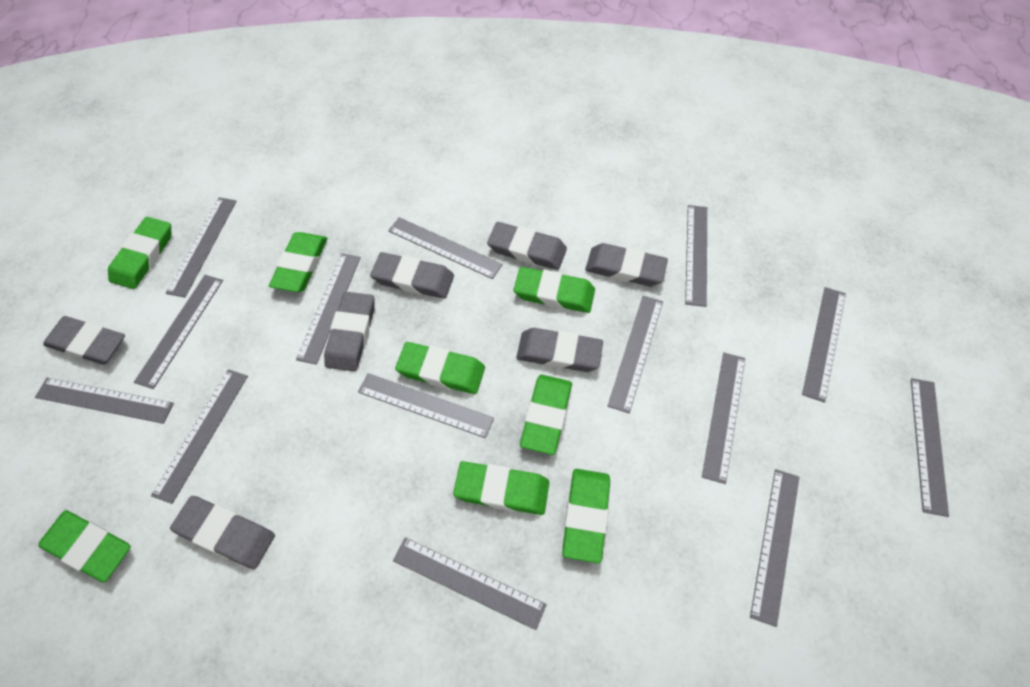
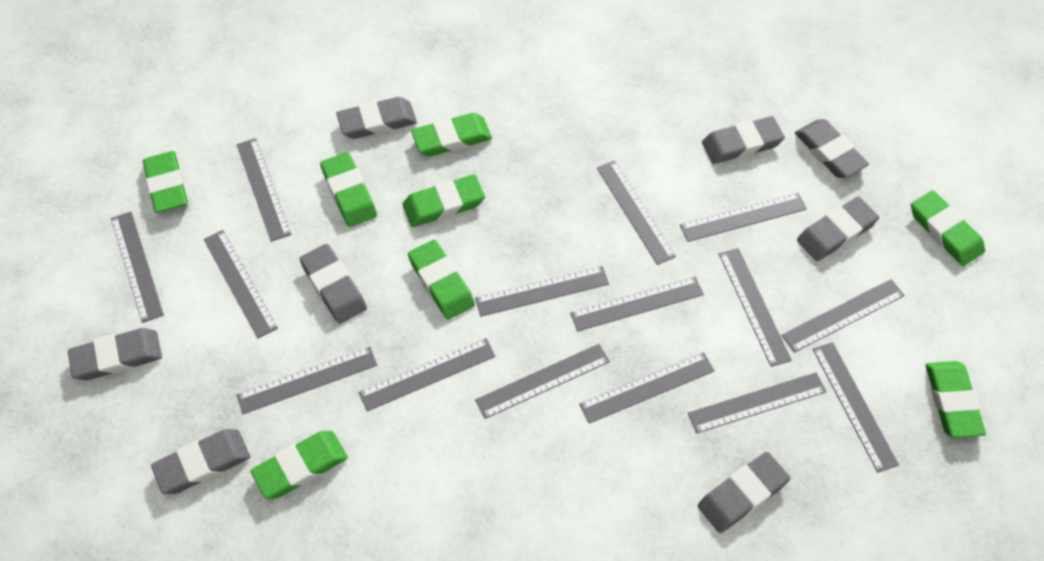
grey eraser: [43,316,125,365] [170,496,275,569] [324,292,375,371] [370,252,454,299] [487,222,567,270] [516,328,603,372] [585,243,668,286] = 7 -> [68,328,162,380] [151,429,250,494] [300,244,367,324] [336,97,417,139] [698,452,790,533] [702,116,785,164] [795,119,869,178] [797,197,879,261] = 8
grey ruler: [35,378,174,424] [134,275,223,389] [151,369,248,504] [166,197,237,297] [296,253,361,365] [358,373,494,438] [388,217,503,279] [393,537,547,630] [608,296,663,413] [685,205,707,307] [702,353,745,484] [750,469,799,627] [802,287,846,403] [911,378,949,517] = 14 -> [111,212,164,323] [204,230,278,339] [236,347,377,414] [237,138,291,242] [358,338,496,412] [475,266,609,317] [475,344,610,419] [570,277,704,332] [579,352,715,424] [597,160,676,265] [680,193,807,242] [688,372,826,434] [719,248,792,367] [781,279,905,353] [813,342,899,473] = 15

